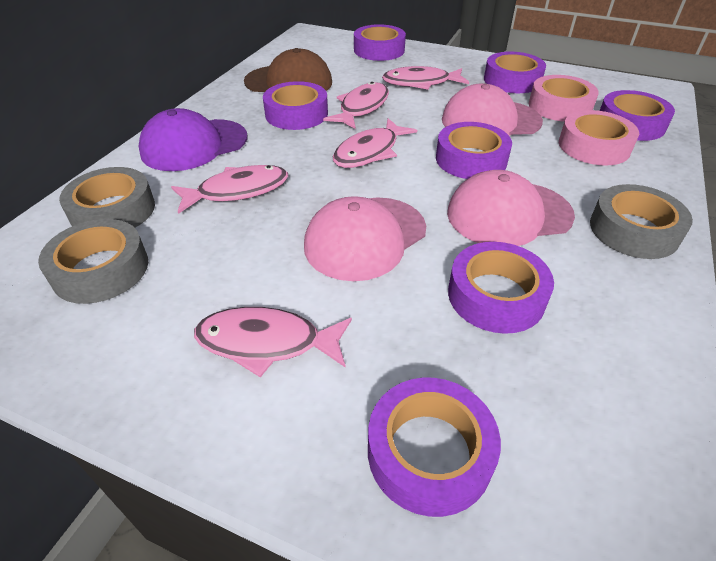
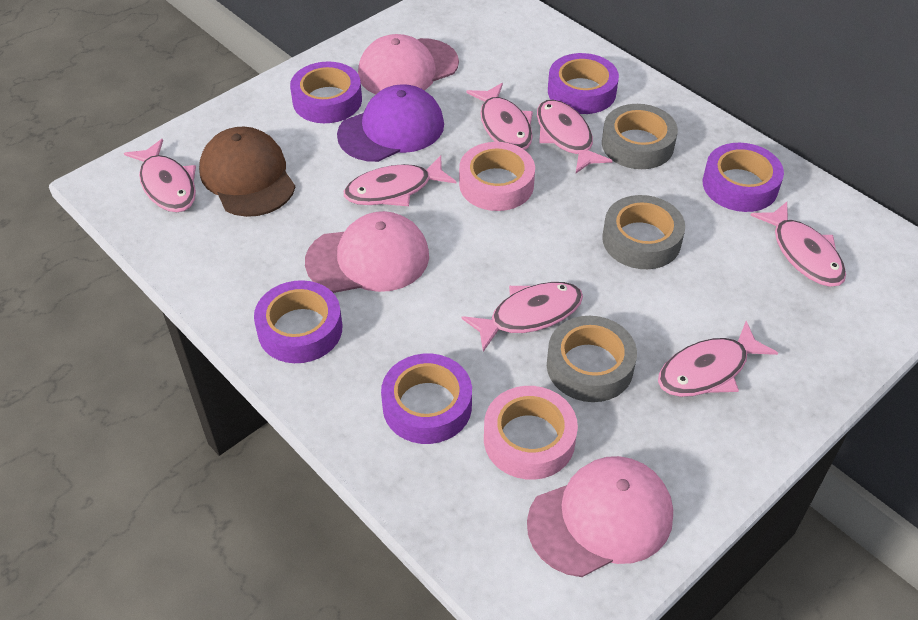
pink fish: [171,165,288,214] [194,307,352,377] [323,82,389,129] [333,118,417,168] [382,66,469,90] = 5 -> [124,139,196,212] [344,155,457,206] [461,282,583,352] [466,83,533,150] [537,100,613,173] [658,321,778,397] [750,202,846,287] = 7
purple tape: [263,81,328,130] [354,24,406,61] [368,378,501,517] [436,122,512,179] [448,242,554,334] [484,52,546,93] [600,90,675,141] = 7 -> [254,280,342,363] [290,62,362,123] [381,354,472,444] [548,53,619,114] [703,143,784,212] = 5

